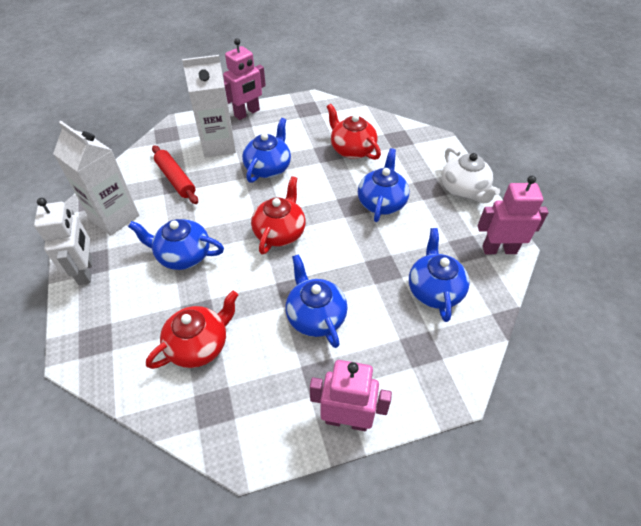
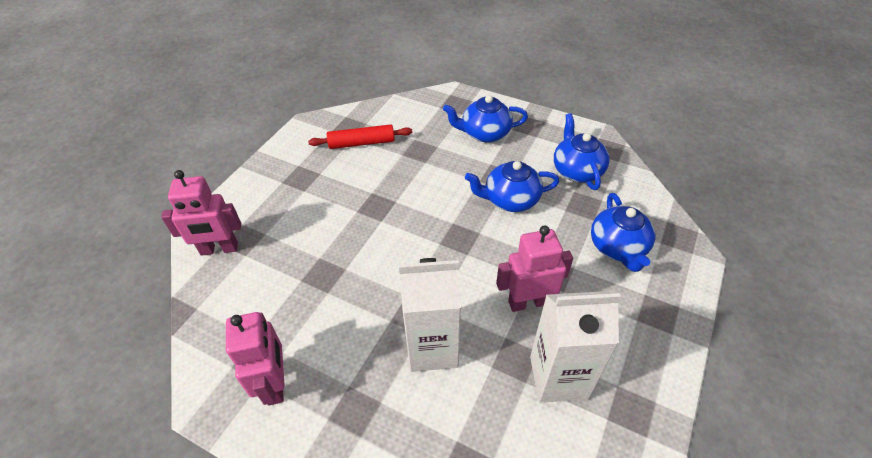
blue teapot: [128,219,224,270] [242,118,291,183] [285,254,347,348] [358,148,409,222] [409,228,470,322] = 5 -> [443,95,528,142] [465,161,559,212] [554,113,610,190] [591,193,655,272] = 4
red teapot: [146,291,238,369] [251,176,306,255] [327,104,381,160] = 3 -> none = 0
white robot: [34,198,93,285] = 1 -> none = 0
white teapot: [442,147,500,203] = 1 -> none = 0

